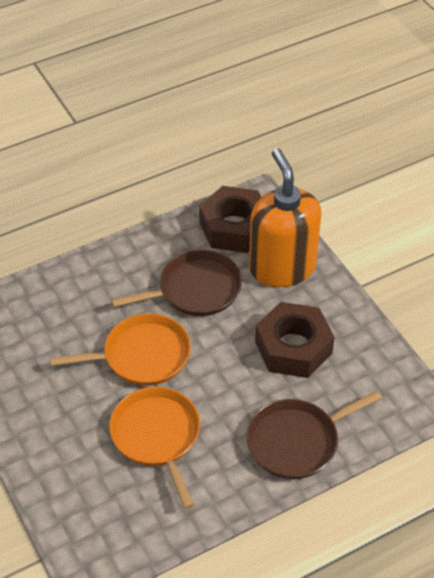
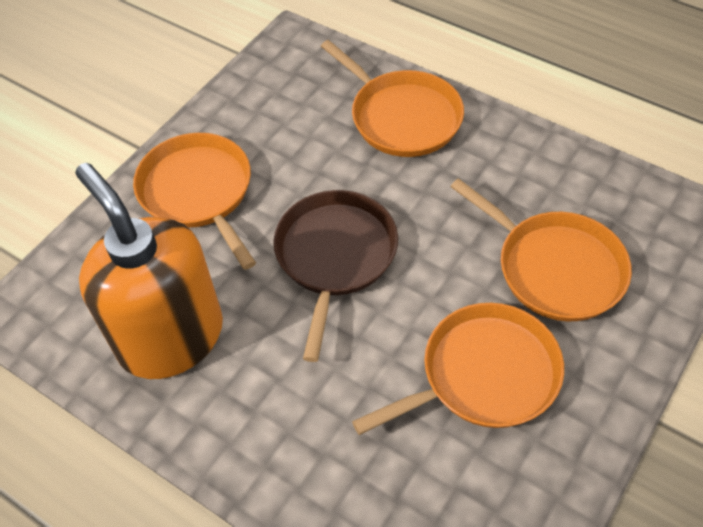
brown nut: [199,186,261,253] [255,302,334,378] = 2 -> none = 0
brown pan: [111,250,242,316] [246,391,382,479] = 2 -> [273,190,398,362] = 1
orange pan: [50,313,191,386] [109,387,200,509] = 2 -> [133,133,256,270] [321,40,464,157] [352,303,564,435] [450,178,632,322] = 4

